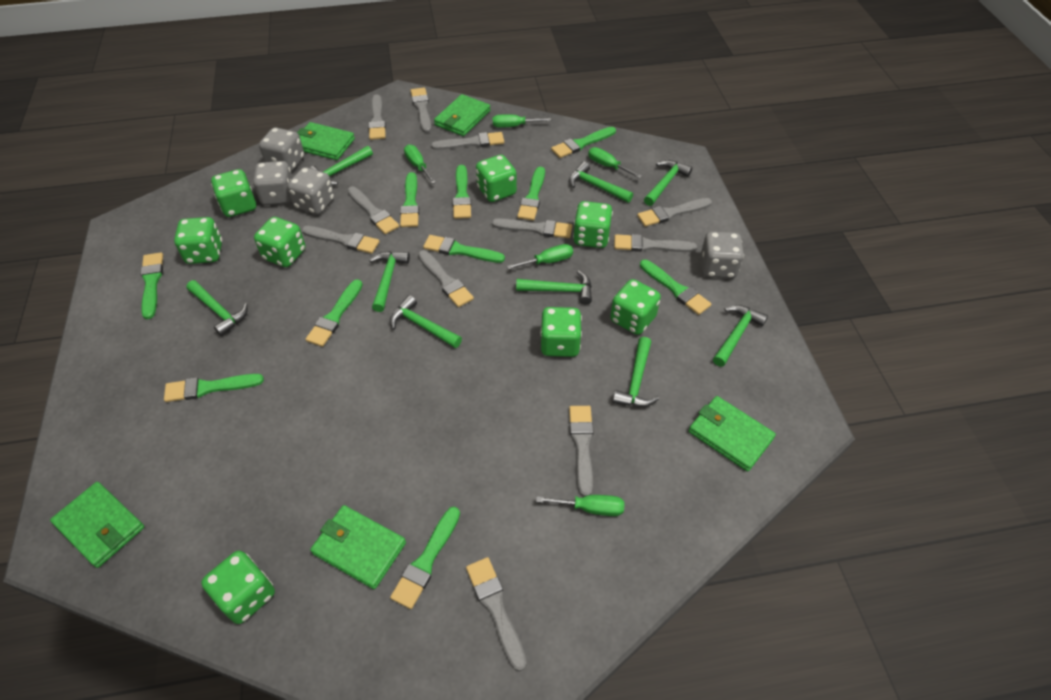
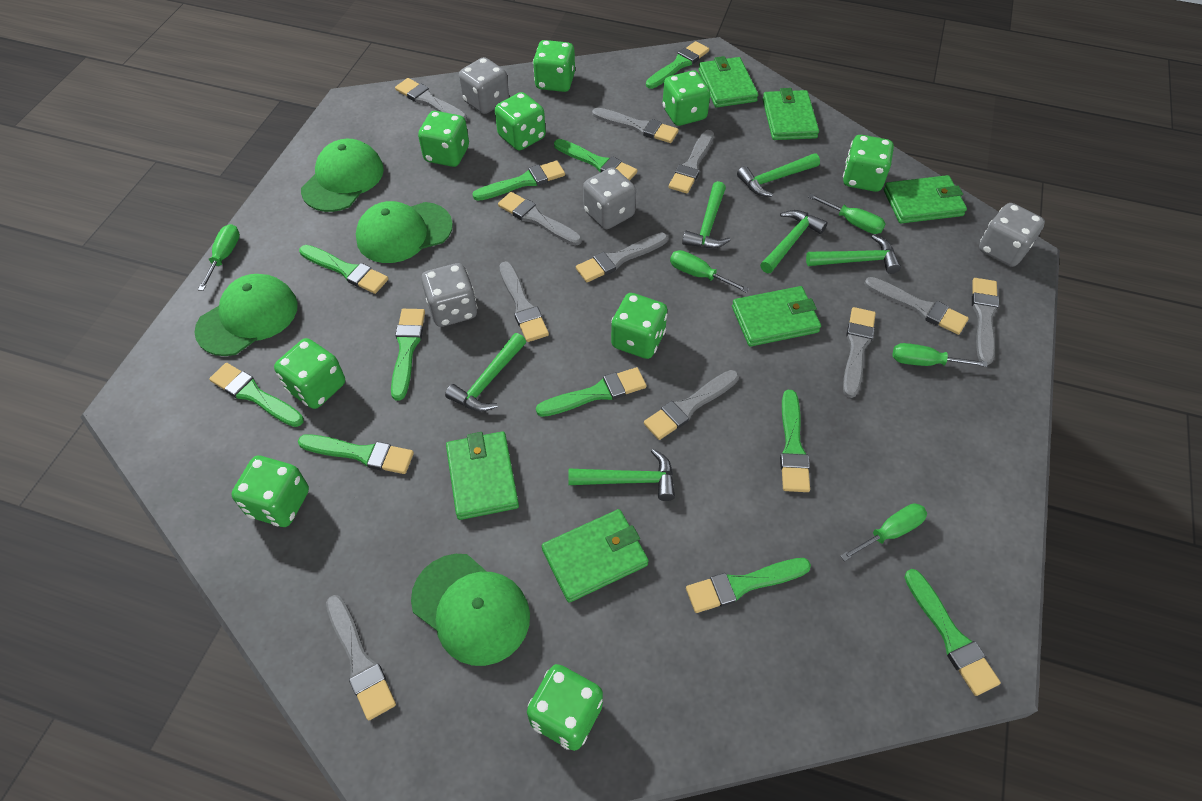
green brush: [140,252,163,319] [164,374,264,402] [306,279,363,347] [390,506,460,609] [400,172,419,227] [423,235,505,263] [453,165,471,219] [517,167,545,220] [551,127,616,158] [640,260,711,315] = 10 -> [209,363,304,427] [298,434,414,474] [299,245,388,294] [391,309,425,401] [473,161,565,201] [536,367,647,417] [554,139,637,181] [646,41,709,89] [686,558,811,613] [780,390,810,492] [904,569,1001,696] = 11
green cap: none = 0 -> [194,274,298,356] [301,139,384,212] [356,201,453,263] [411,554,530,666] = 4
green dice: [174,217,222,264] [201,551,275,624] [211,169,256,217] [254,217,306,267] [476,155,517,202] [540,307,582,357] [573,201,613,248] [610,279,661,335] = 8 -> [232,456,309,527] [274,338,345,409] [418,111,469,167] [495,92,546,150] [527,664,603,751] [533,40,575,92] [611,293,668,359] [663,71,710,126] [843,135,894,192] = 9
green hammer: [186,280,248,336] [309,146,373,186] [369,251,410,312] [390,295,462,348] [516,270,592,305] [569,162,633,203] [613,337,659,407] [644,160,692,206] [713,305,768,367] = 9 -> [445,333,526,412] [568,449,675,501] [682,181,731,248] [737,153,820,197] [760,210,828,273] [806,235,901,274] = 6
green wallet: [50,482,144,568] [297,122,355,160] [310,505,406,589] [434,94,490,136] [689,396,776,472] = 5 -> [446,431,519,520] [541,509,649,603] [699,56,758,108] [732,286,821,347] [763,88,819,140] [884,175,967,223] = 6

